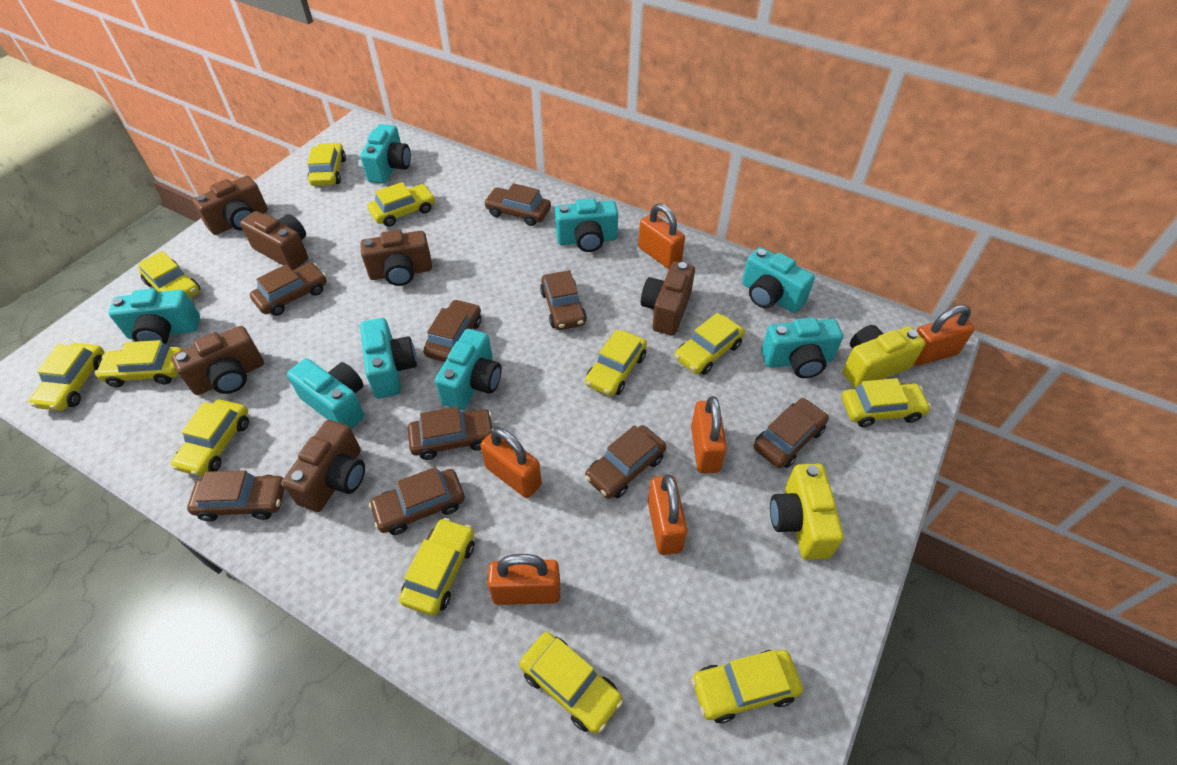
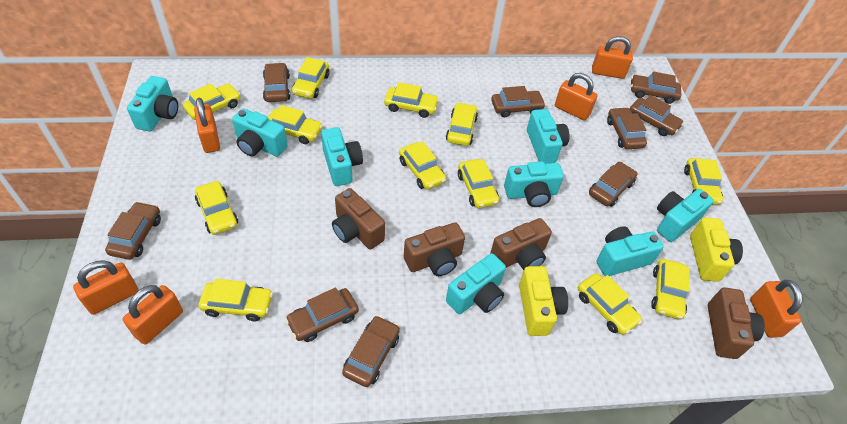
brown camera: [172,326,264,395] [192,176,268,235] [240,211,308,270] [282,420,365,512] [360,230,432,286] [641,261,695,336] = 6 -> [332,188,385,249] [404,222,465,276] [490,218,552,270] [708,287,765,359] = 4

